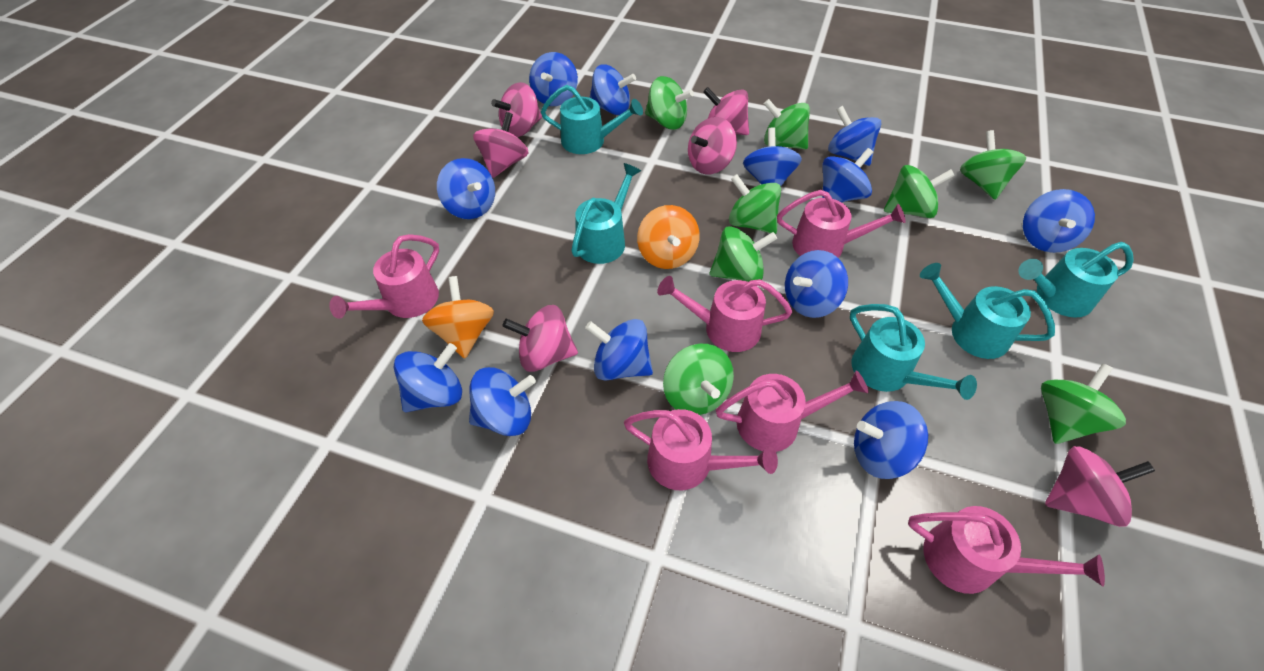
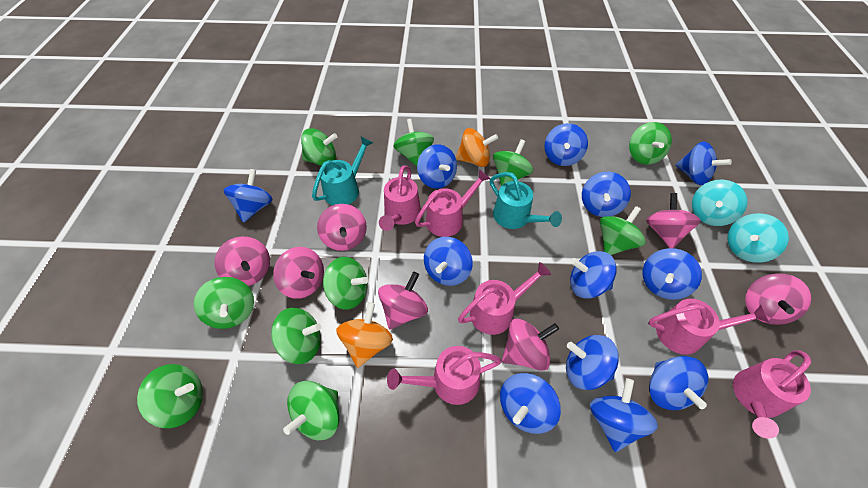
green spinning top: [645,76,694,130] [663,344,734,415] [710,226,777,282] [729,174,781,234] [764,99,810,149] [884,165,955,218] [960,130,1026,200] [1041,364,1126,444] = 8 -> [137,364,203,428] [194,277,254,329] [271,308,321,364] [283,381,339,441] [301,128,337,166] [323,257,368,310] [393,118,434,167] [493,139,533,186] [600,206,646,255] [629,122,672,165] = 10
pink spinning top: [473,112,529,178] [491,82,542,137] [502,305,578,372] [688,117,737,175] [703,87,749,135] [1045,446,1155,527] = 6 -> [214,237,270,286] [273,247,324,299] [317,204,367,251] [378,272,428,330] [502,319,559,371] [646,193,701,248] [745,273,811,325] = 7
turquoise spinning top: none = 0 -> [692,180,747,226] [727,213,789,263] = 2
turquoise watering can: [541,85,643,154] [571,163,641,264] [850,304,977,400] [920,263,1055,359] [1018,242,1134,318] = 5 -> [312,136,373,205] [490,172,562,229] = 2

